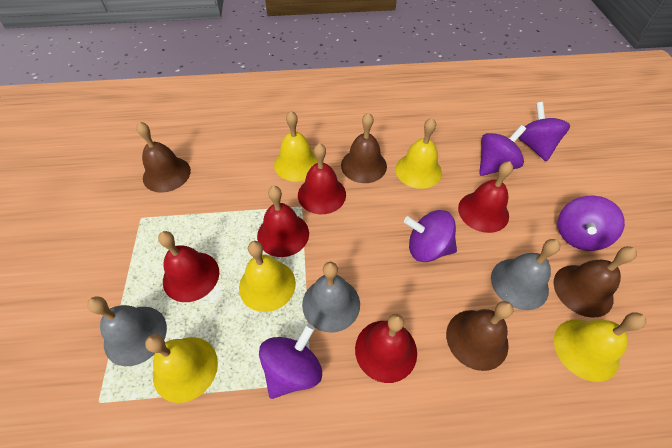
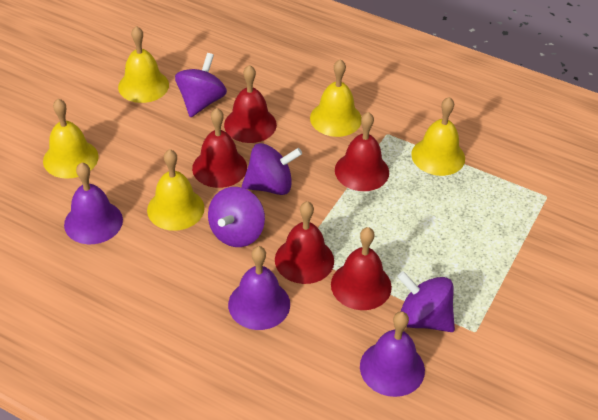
brown bell: [136,122,191,193] [341,112,387,183] [446,301,514,371] [553,246,637,318] = 4 -> none = 0
grey bell: [87,296,167,366] [302,262,360,333] [491,239,561,310] = 3 -> none = 0
purple bell: none = 0 -> [64,162,123,244] [228,246,290,330] [360,311,425,397] = 3
purple spinning top: [259,324,322,399] [404,210,457,262] [479,125,526,176] [519,102,570,162] [558,195,625,251] = 5 -> [175,53,227,117] [208,187,265,247] [242,143,302,195] [397,271,455,332] = 4

